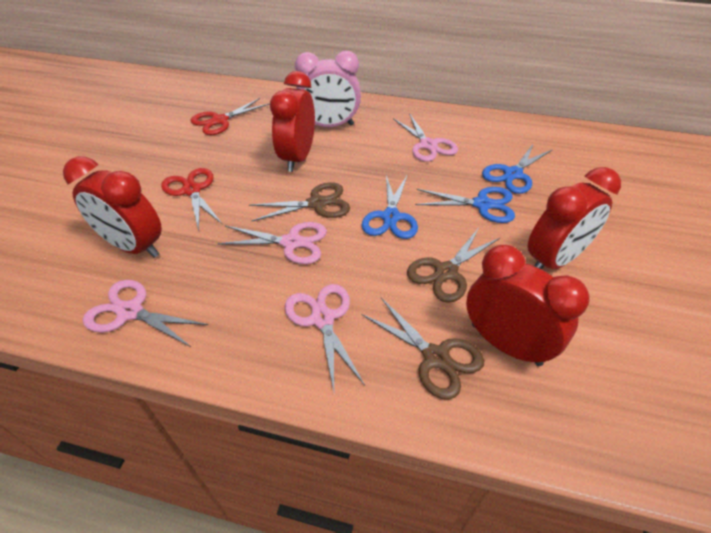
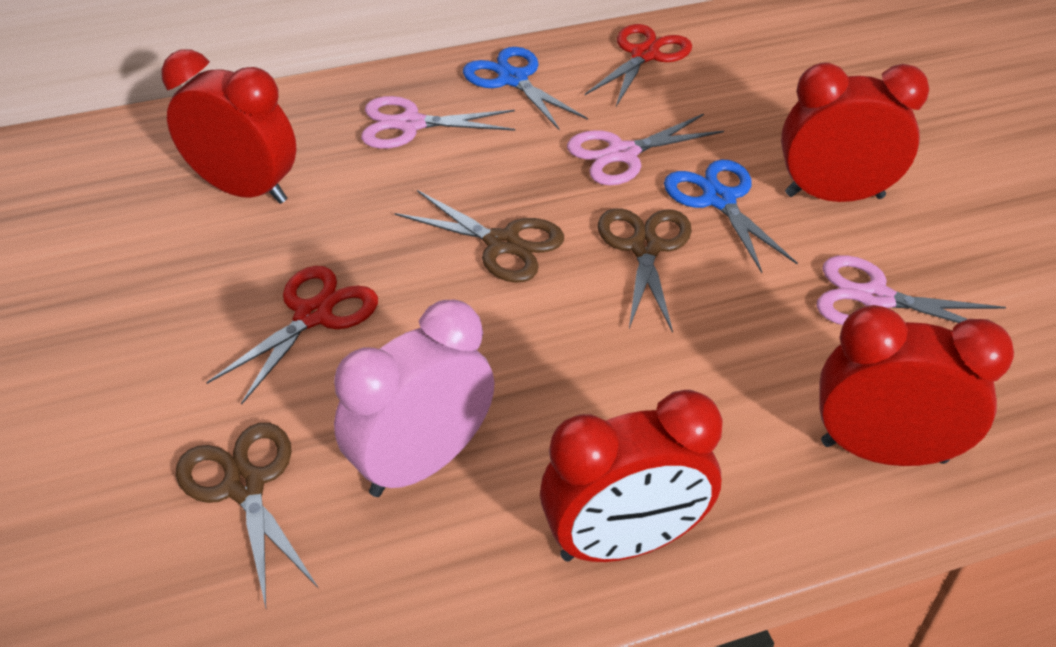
blue scissors: [362,174,418,239] [415,187,515,223] [482,143,553,194] = 3 -> [463,47,588,131] [664,160,798,273] = 2
pink scissors: [83,280,208,347] [217,222,327,264] [285,284,365,391] [393,113,458,162] = 4 -> [361,96,515,149] [567,114,724,185] [817,255,1006,325] = 3

